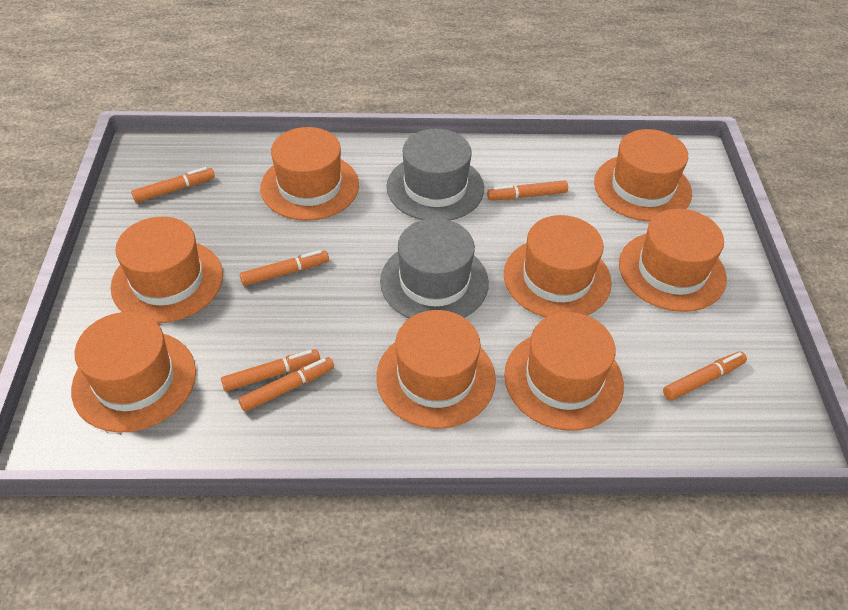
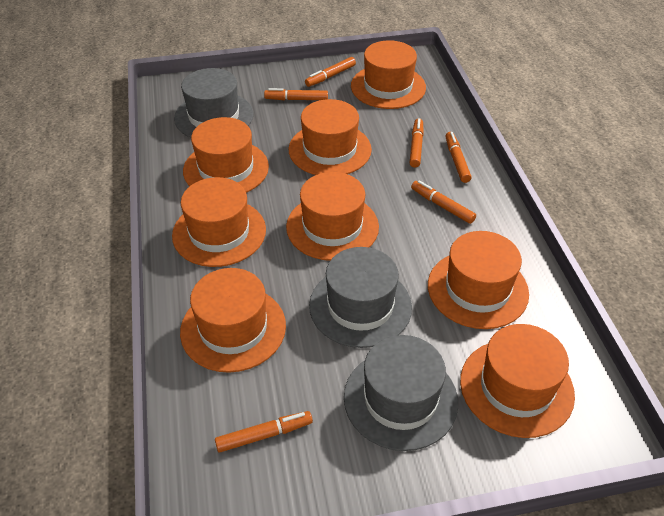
grey hat: [380,218,489,318] [386,129,484,220] = 2 -> [174,68,253,138] [309,247,412,348] [344,335,458,451] = 3

